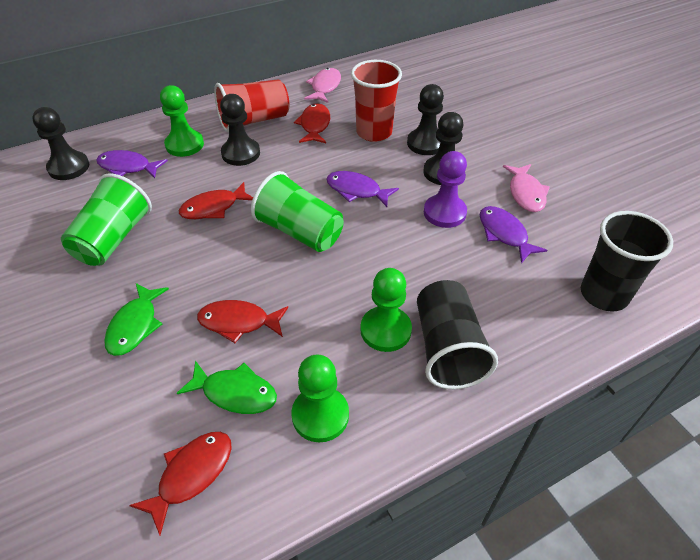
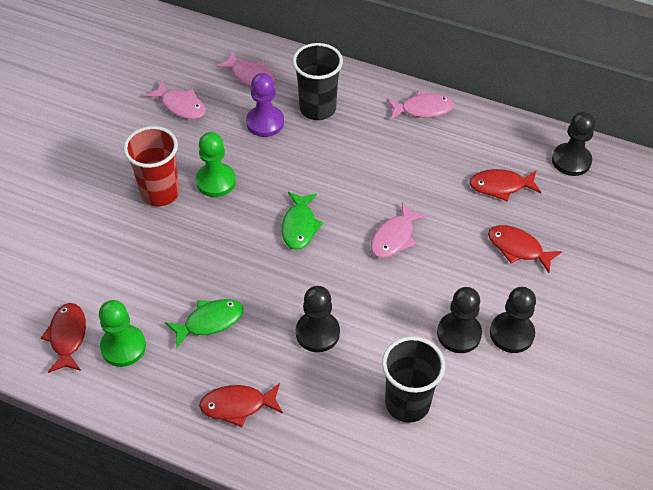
green cup: [61,173,152,266] [251,171,344,252] = 2 -> none = 0
green pawn: [160,85,204,157] [291,354,349,442] [360,268,412,352] = 3 -> [99,300,146,367] [196,132,236,197] = 2
pink fish: [304,68,341,103] [503,164,550,212] = 2 -> [145,80,206,119] [216,52,276,87] [371,202,427,258] [387,91,454,119] = 4
purple fish: [96,150,168,178] [326,171,399,207] [479,206,547,263] = 3 -> none = 0
red cup: [214,80,289,132] [351,60,402,142] = 2 -> [123,126,180,206] = 1

